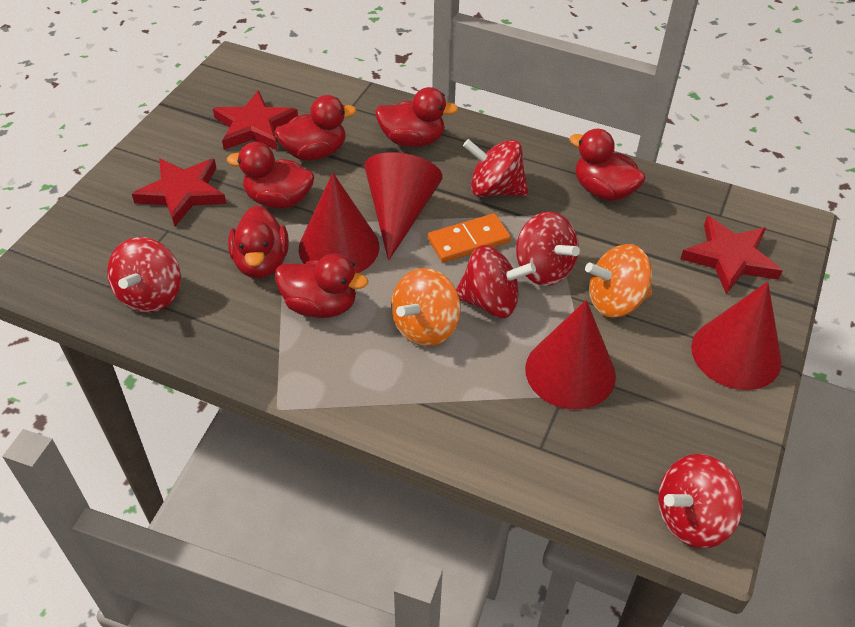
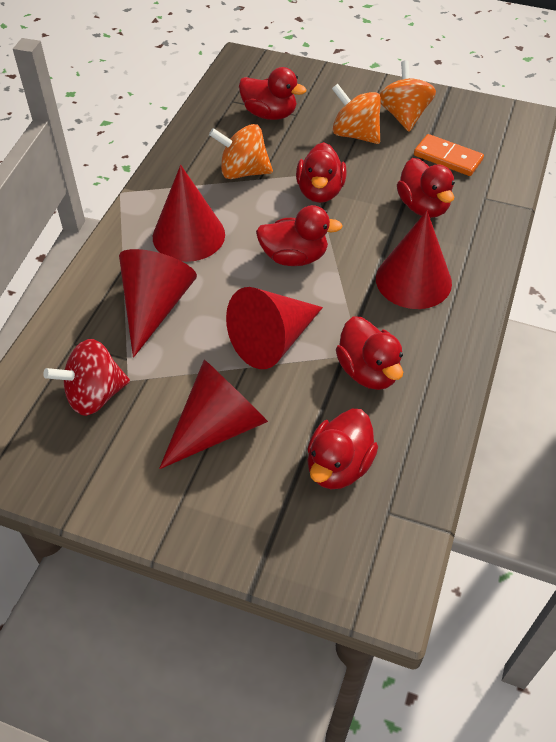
orange spinning top: [391,268,461,347] [585,244,652,318] = 2 -> [209,124,273,179] [332,84,381,144] [380,60,436,132] = 3
red cone: [299,173,379,273] [364,152,443,261] [525,300,616,409] [691,281,782,390] = 4 -> [119,249,197,358] [153,165,225,262] [159,359,268,469] [226,287,323,369] [376,211,452,309] = 5
red spinning top: [107,237,181,313] [456,245,536,318] [463,139,529,197] [516,211,580,286] [658,454,743,548] = 5 -> [43,339,130,416] = 1
red star: [132,158,226,226] [213,90,298,150] [680,216,783,294] = 3 -> none = 0

